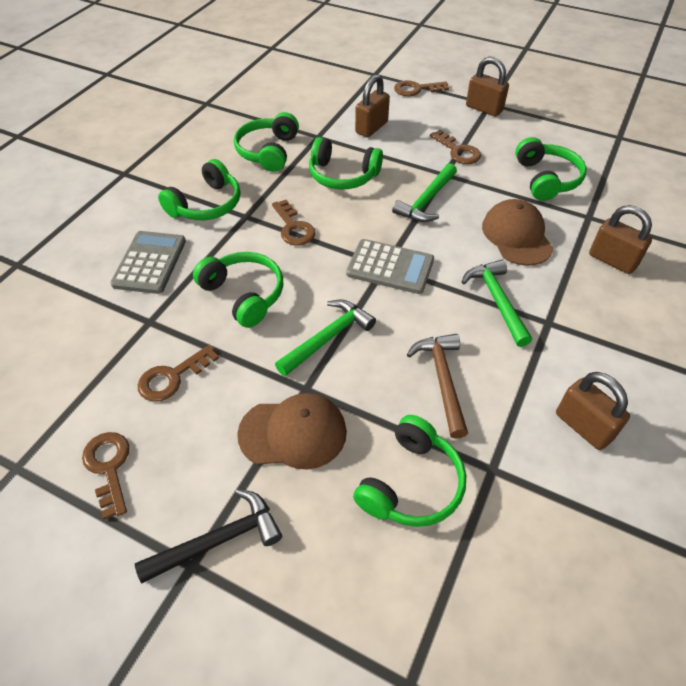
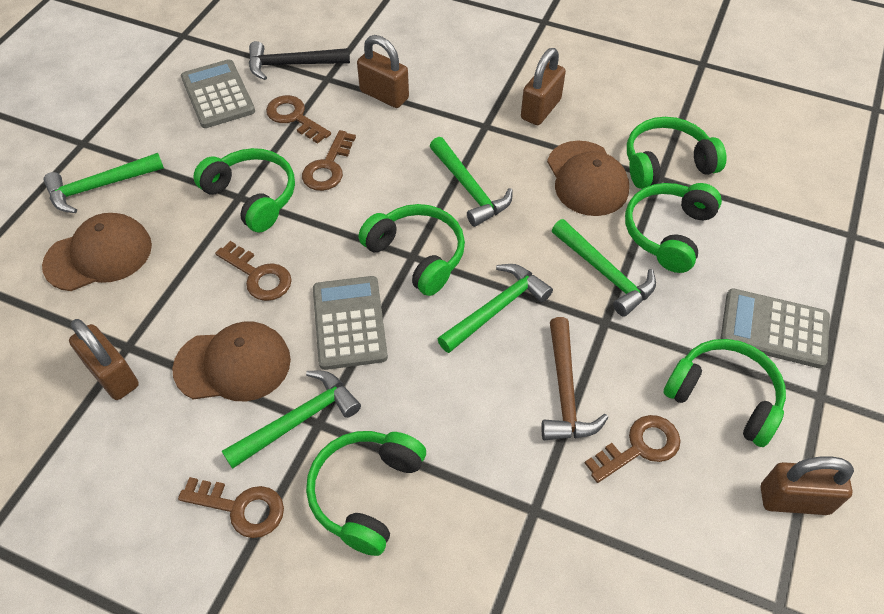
brown cap: [237,393,347,469] [482,199,554,266] = 2 -> [42,213,152,291] [172,321,291,401] [547,141,629,216] = 3
green hammer: [275,300,376,376] [392,163,457,222] [462,260,532,347] = 3 -> [43,153,164,213] [222,371,361,469] [430,137,513,227] [438,264,553,353] [552,219,656,317] = 5
grey calculator: [110,231,186,294] [346,239,434,294] = 2 -> [181,59,255,128] [313,276,388,370] [721,288,830,368] = 3

